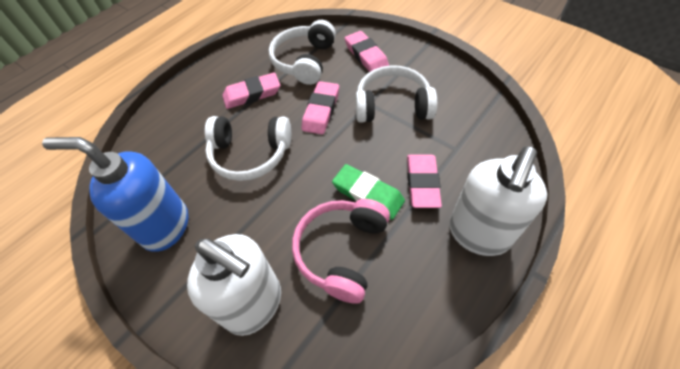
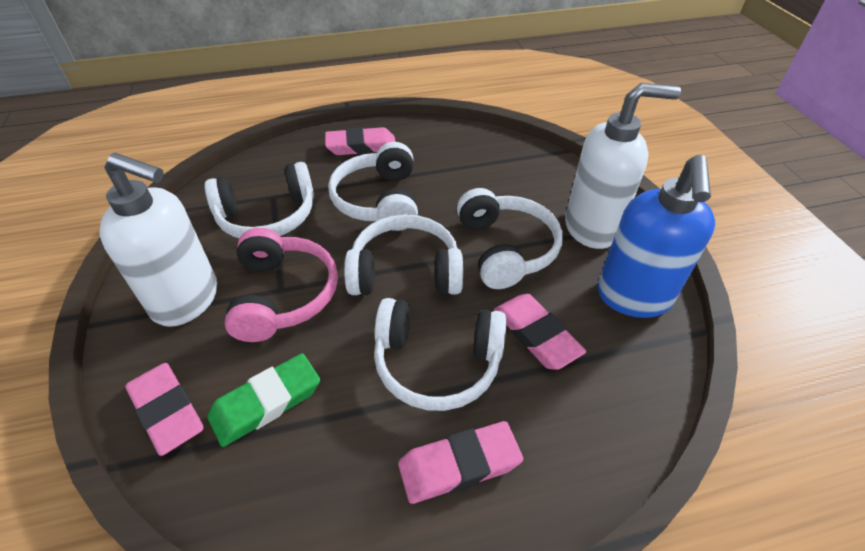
white headphones: [205,116,291,181] [269,20,336,85] [356,65,437,123] = 3 -> [205,162,314,238] [328,142,418,231] [344,214,463,295] [374,298,506,411] [457,188,563,289] = 5

